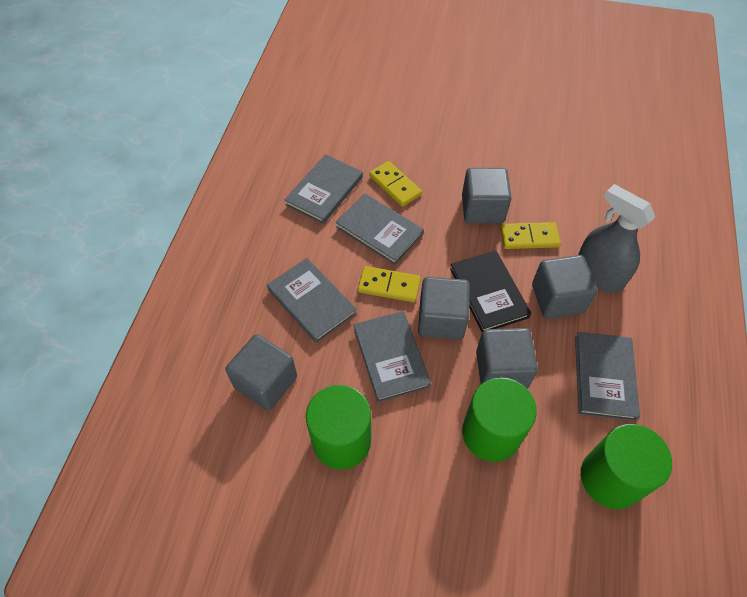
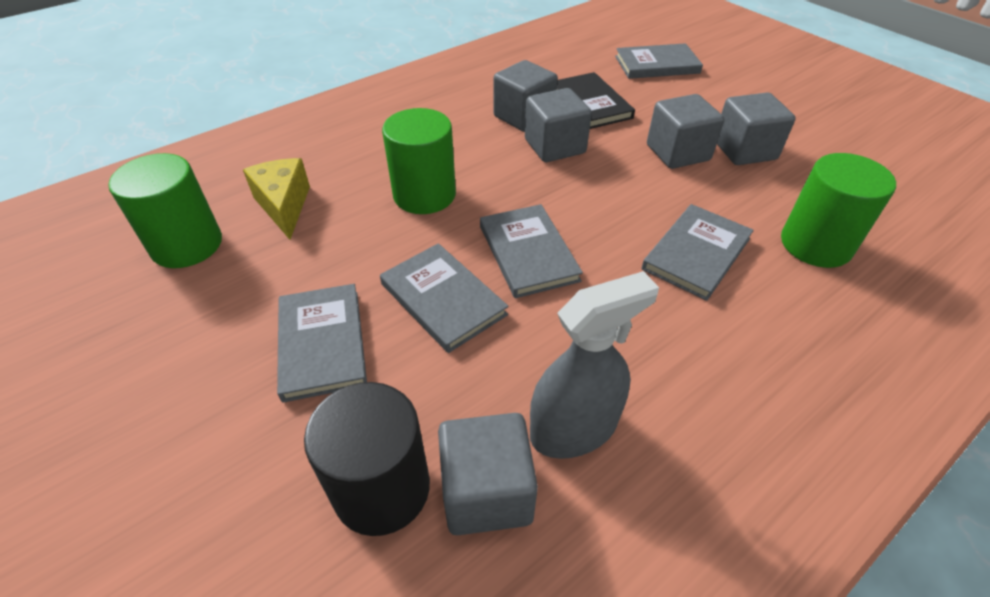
black cylinder: none = 0 -> [304,382,430,536] = 1
yellow cheese: none = 0 -> [243,158,310,240] = 1
yellow domino: [358,266,421,302] [369,161,422,207] [500,222,561,249] = 3 -> none = 0

